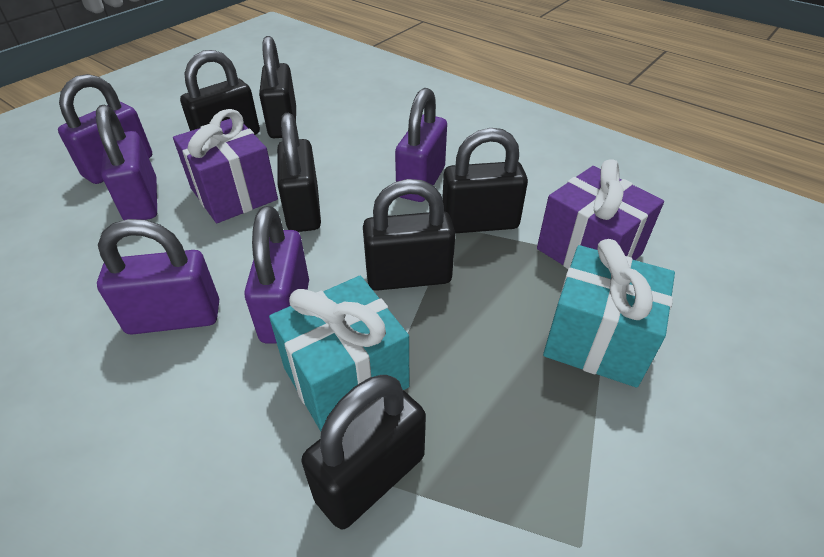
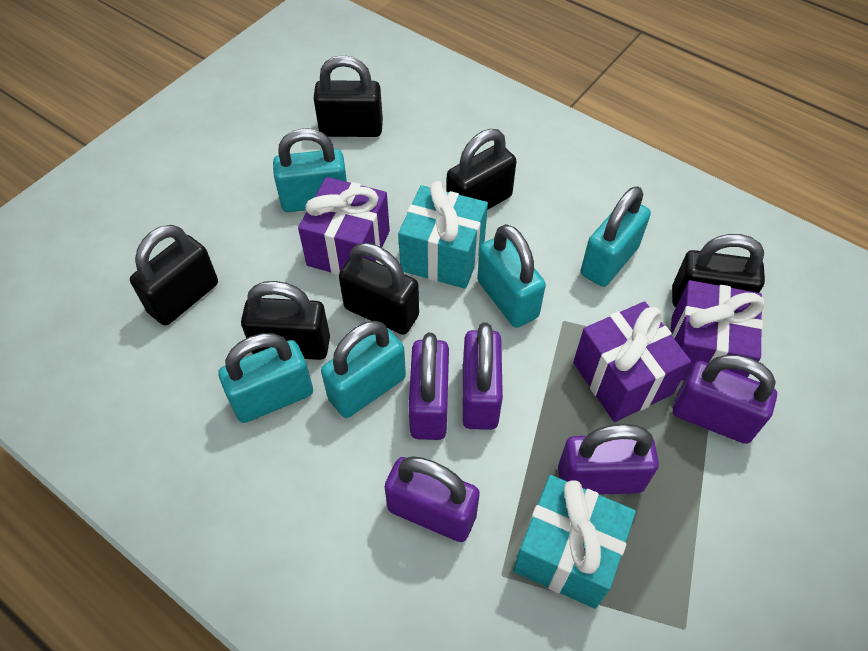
purple gift: [173,109,278,223] [537,159,664,269] = 2 -> [298,177,390,275] [573,301,691,422] [670,280,765,380] = 3
turquoise padlock: none = 0 -> [219,333,313,423] [273,128,347,212] [321,321,406,418] [477,224,546,328] [581,186,651,287] = 5

